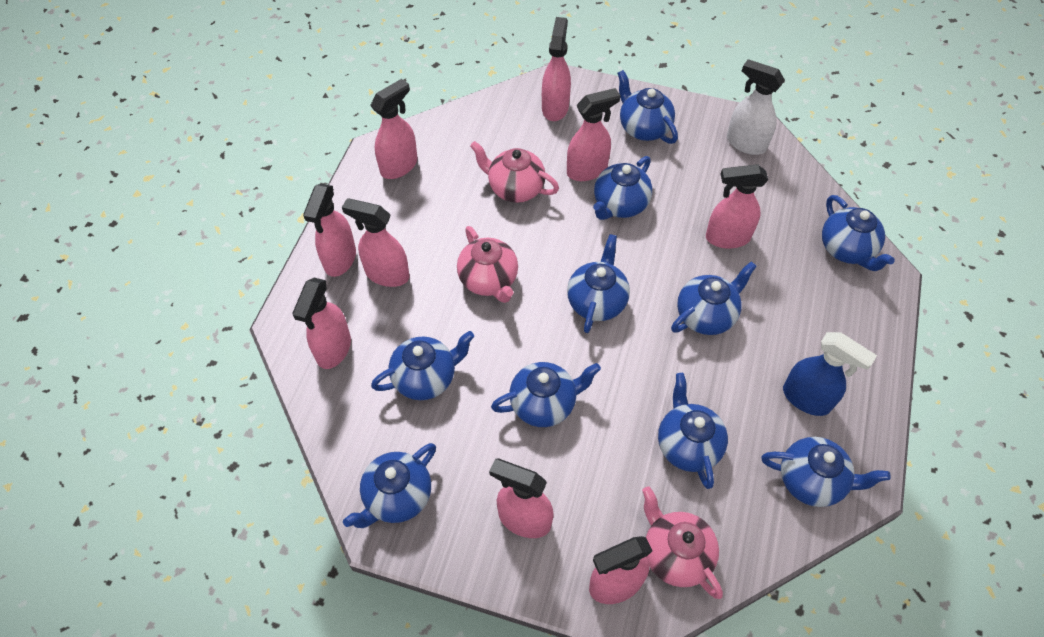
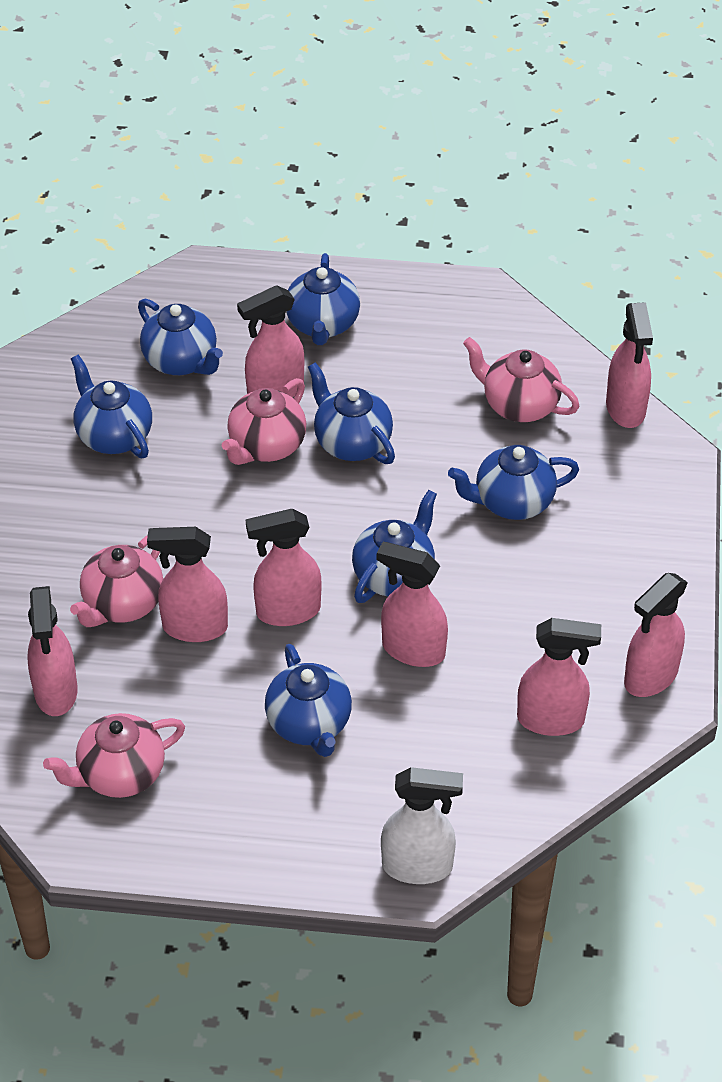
blue spray bottle: [783,332,877,416] = 1 -> none = 0
blue teapot: [343,443,436,528] [371,331,474,400] [491,362,601,427] [567,234,630,333] [593,156,652,220] [617,70,678,144] [658,373,728,489] [671,261,757,335] [761,437,891,507] [822,195,895,271] = 10 -> [71,354,152,458] [138,299,223,375] [265,644,352,757] [286,253,360,345] [308,362,395,464] [352,490,437,603] [448,445,579,520] = 7
pink spray bottle: [292,278,351,369] [303,184,356,277] [342,198,410,287] [370,79,417,179] [489,458,554,538] [542,17,571,121] [567,88,620,181] [589,536,652,604] [706,164,768,249] = 9 -> [27,586,78,716] [147,527,228,642] [237,285,304,397] [246,509,321,626] [377,542,448,667] [517,618,601,736] [606,302,653,428] [624,573,688,697] = 8
pink teapot: [457,226,518,303] [470,141,559,203] [642,486,723,599] = 3 -> [43,713,185,798] [70,535,163,627] [222,378,306,465] [463,337,579,422] = 4

